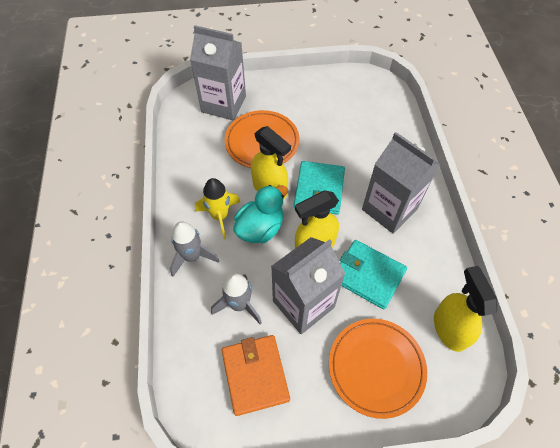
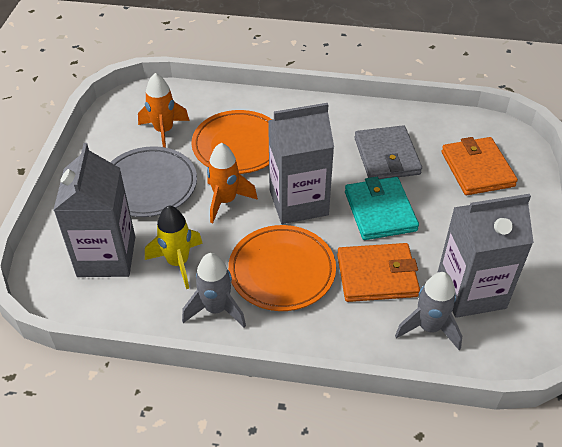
grey plate: none = 0 -> [110,146,197,217] = 1
grey wallet: none = 0 -> [355,125,422,179] = 1
orange rocket: none = 0 -> [138,73,190,148] [207,143,258,223] = 2
orange wallet: [222,335,290,416] = 1 -> [337,243,420,302] [442,137,518,195] = 2
turquoise duck: [233,185,288,243] = 1 -> none = 0
turquoise wallet: [294,161,345,215] [340,240,407,309] = 2 -> [345,177,419,240] = 1
yellow spray bottle: [251,126,291,199] [295,190,339,248] [434,266,497,352] = 3 -> none = 0

